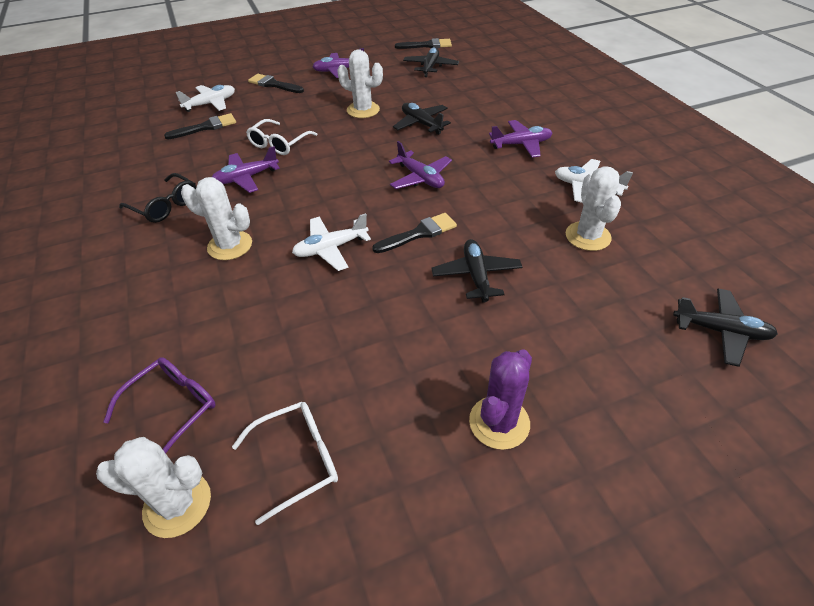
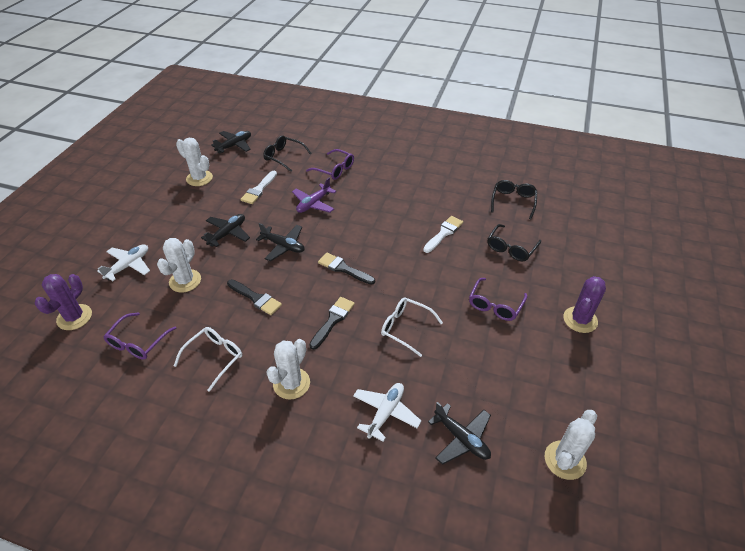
black brush: [164,113,236,139] [248,74,304,93] [372,213,457,253] [395,38,452,49] = 4 -> [227,279,282,315] [309,297,355,350] [318,253,375,285] = 3
black glasses: [119,173,196,223] = 1 -> [263,135,312,172] [488,224,541,261] [491,180,537,219] = 3
purple cactus: [469,349,532,450] = 1 -> [35,274,92,330] [563,276,606,333] = 2
purple glasses: [103,357,216,453] = 1 -> [103,312,176,360] [306,149,354,180] [469,278,527,321] = 3
purple plane: [212,146,280,193] [312,48,364,78] [389,141,452,189] [489,120,552,158] = 4 -> [292,178,336,213] = 1
white brush: none = 0 -> [240,171,277,204] [423,216,463,253] = 2
white plane: [175,85,235,112] [292,213,371,271] [555,159,633,203] = 3 -> [97,244,150,281] [353,383,421,442] = 2

